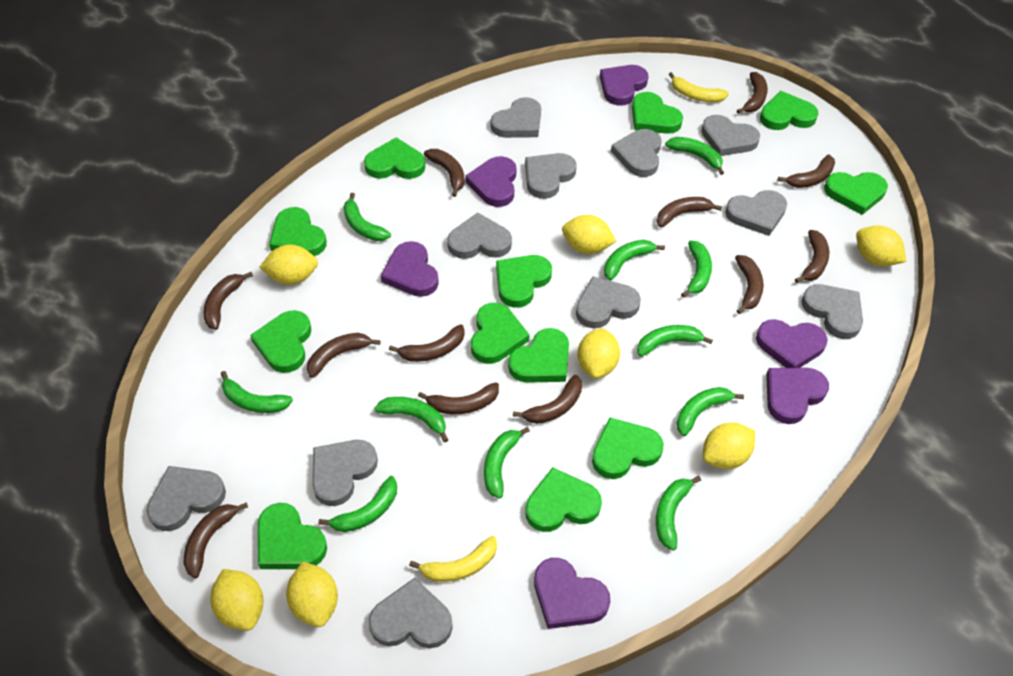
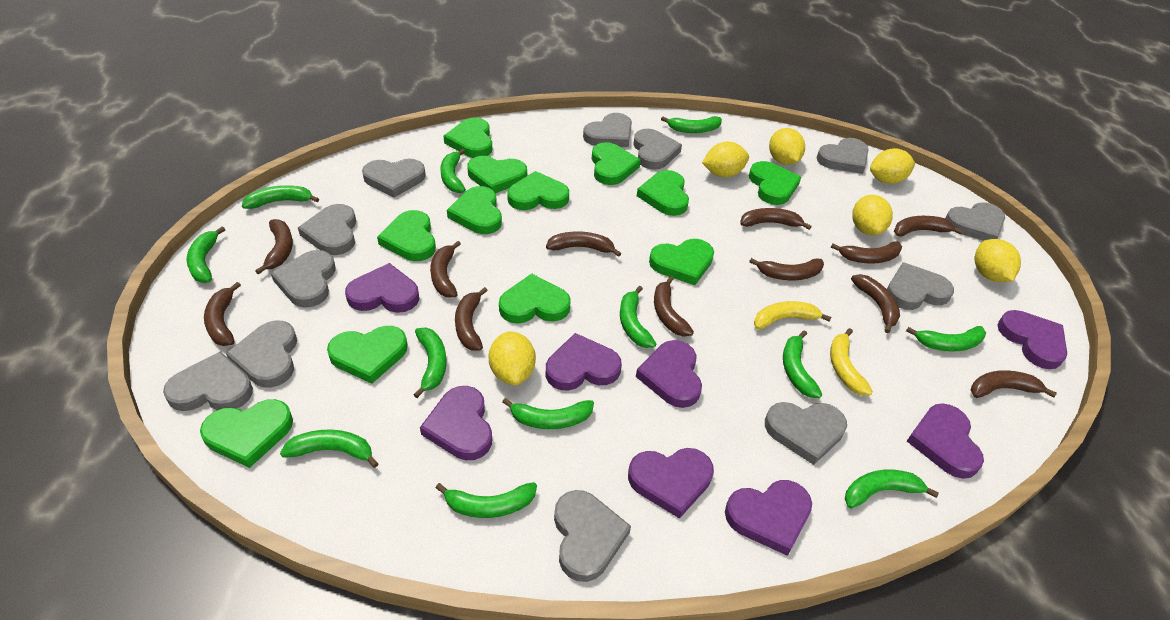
green banana: [221,371,293,413] [318,476,397,532] [343,193,391,241] [374,397,448,443] [484,427,530,499] [604,240,665,281] [637,325,713,357] [656,476,701,550] [665,137,724,175] [677,387,744,436] [681,240,712,298] = 11 -> [187,226,225,283] [242,185,319,209] [280,430,379,468] [413,328,447,398] [436,482,537,518] [441,149,466,193] [502,398,594,429] [620,286,656,348] [661,116,722,133] [783,330,822,398] [845,470,939,509] [906,326,986,351] = 12
grey heart: [147,466,226,531] [312,440,378,506] [369,578,453,649] [447,213,512,259] [491,97,541,138] [525,153,577,199] [576,276,641,328] [611,129,662,177] [701,115,760,156] [725,190,787,236] [801,284,863,339] = 11 -> [163,351,253,411] [226,320,297,388] [271,250,336,308] [298,204,356,255] [362,159,426,198] [554,490,631,582] [583,113,632,147] [633,129,682,170] [765,402,847,465] [816,138,868,174] [887,262,954,310] [945,203,1005,241] = 12
purple heart: [381,241,439,297] [465,156,517,207] [534,558,610,629] [600,65,648,106] [756,319,828,368] [766,368,829,424] = 6 -> [345,263,419,313] [420,386,492,460] [545,333,622,391] [628,448,714,519] [636,340,702,408] [725,480,812,556] [907,403,984,479] [997,310,1067,369] = 8
yellow lemon: [210,569,263,631] [259,244,318,285] [286,562,338,627] [562,215,616,254] [577,328,620,379] [703,423,755,469] [856,225,906,266] = 7 -> [489,331,536,385] [702,141,749,177] [769,128,805,165] [852,195,893,235] [870,148,915,184] [975,239,1021,282] = 6

